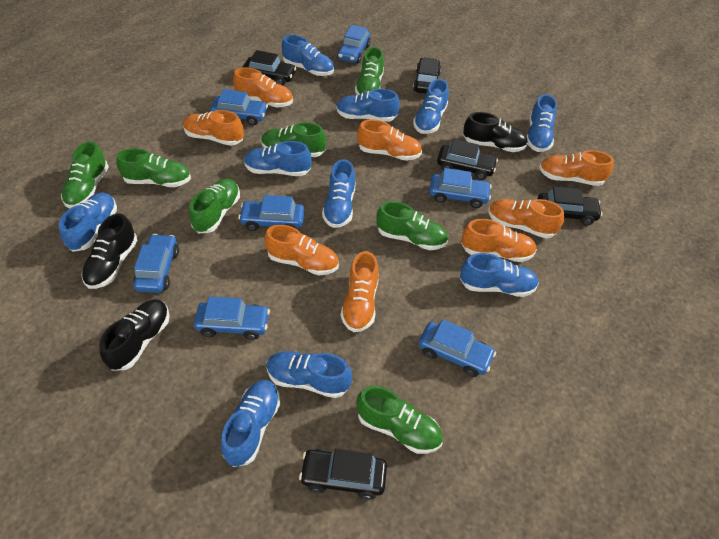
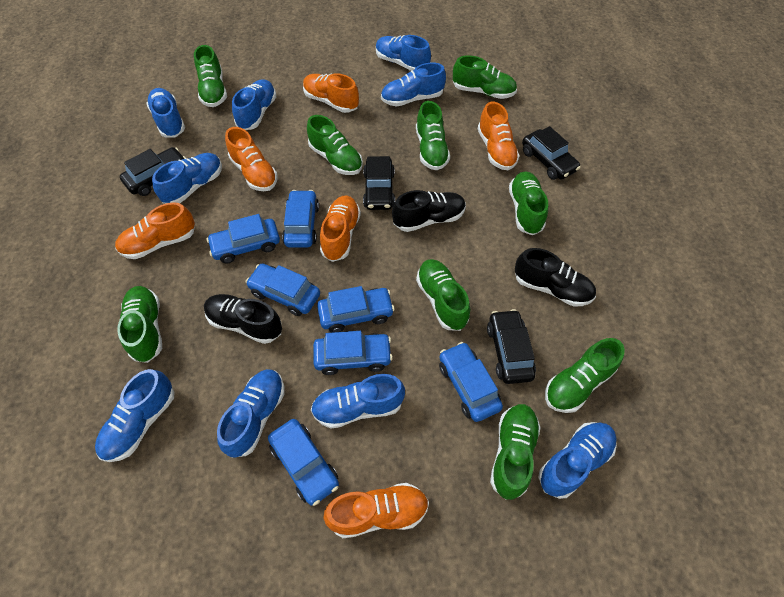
black car: [243,50,296,85] [299,449,387,500] [413,57,441,93] [437,139,498,180] [537,186,602,225] = 5 -> [120,147,186,196] [363,156,395,210] [487,309,536,384] [522,126,581,180] = 4
blue shoe: [59,193,117,252] [221,380,280,467] [244,141,312,176] [267,351,352,398] [281,35,334,76] [322,159,356,228] [336,89,400,122] [413,79,449,134] [460,253,539,297] [527,94,557,152] = 10 -> [95,369,175,462] [146,88,185,138] [152,153,222,204] [217,369,285,458] [232,79,276,130] [311,374,405,429] [376,35,431,71] [381,63,446,106] [538,422,617,499] = 9
green shoe: [61,141,109,209] [116,148,191,187] [189,179,240,233] [261,122,326,157] [355,47,384,95] [356,386,443,454] [376,201,448,250] = 7 -> [117,286,162,363] [194,45,227,107] [307,115,363,175] [416,101,450,170] [416,259,470,331] [453,55,517,99] [490,404,541,500] [509,171,548,235] [545,338,625,413] = 9
orange shoe: [183,110,244,146] [233,67,293,108] [264,225,339,276] [341,251,379,332] [357,119,422,161] [461,219,537,262] [488,199,564,238] [539,150,614,186] = 8 -> [115,202,195,259] [225,127,278,191] [303,73,359,113] [320,196,361,262] [323,483,429,538] [478,102,520,170] = 6

